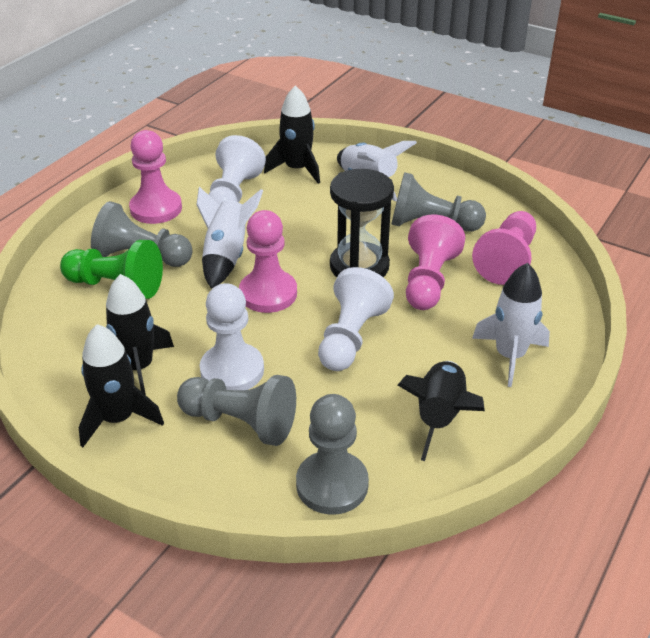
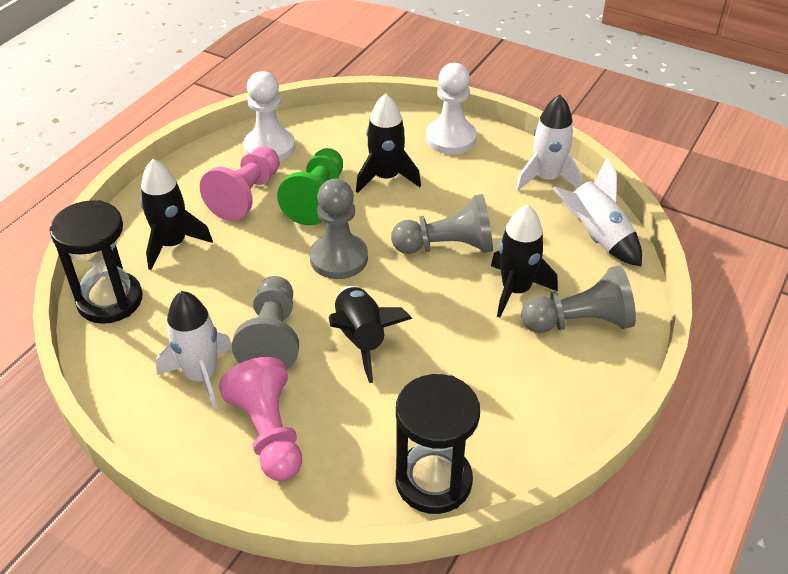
black hourglass: [330,169,394,277] = 1 -> [50,200,142,324] [396,374,480,514] = 2
pink pawn: [129,130,182,224] [239,210,297,313] [406,215,465,310] [472,211,536,285] = 4 -> [200,146,280,221] [219,357,302,481] = 2
white pawn: [200,283,264,390] [208,135,266,205] [318,267,394,371] = 3 -> [244,71,295,161] [426,63,477,154] = 2

